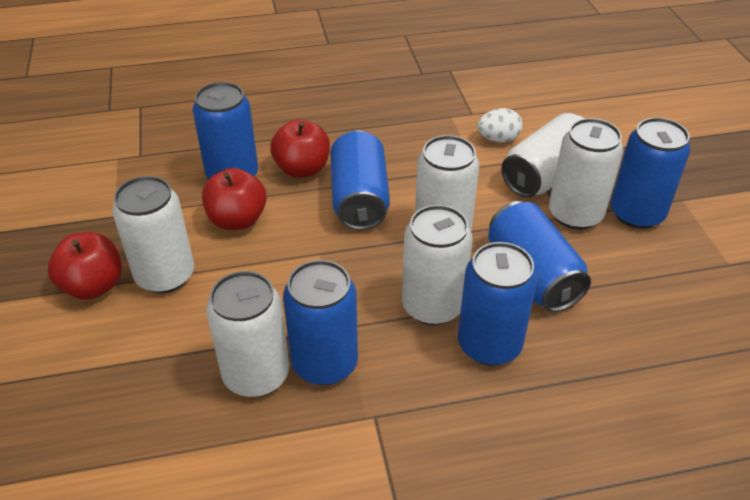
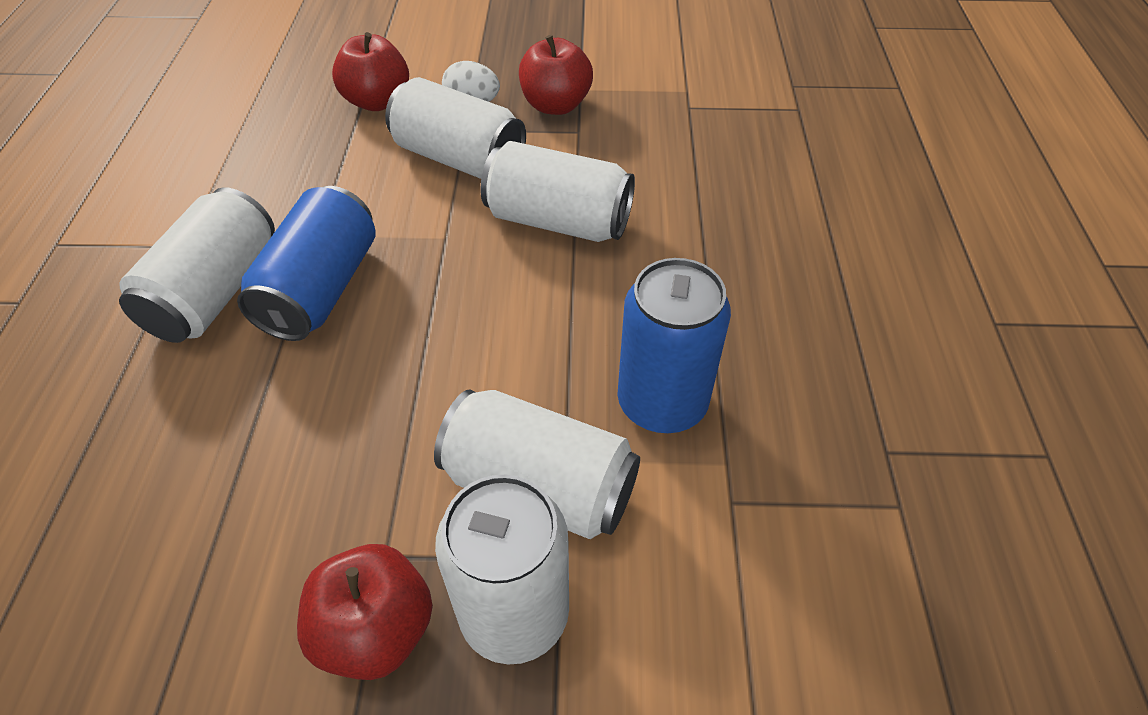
blue can: [192,82,258,180] [283,260,358,385] [330,130,390,230] [458,242,537,366] [488,201,591,312] [611,117,691,229] = 6 -> [237,186,375,341] [618,258,731,433] = 2
white can: [112,176,194,293] [206,271,289,397] [402,205,472,325] [415,135,479,230] [501,113,585,197] [549,118,623,230] = 6 -> [119,187,275,343] [385,77,526,179] [434,390,640,539] [435,475,569,664] [481,141,635,242] = 5

